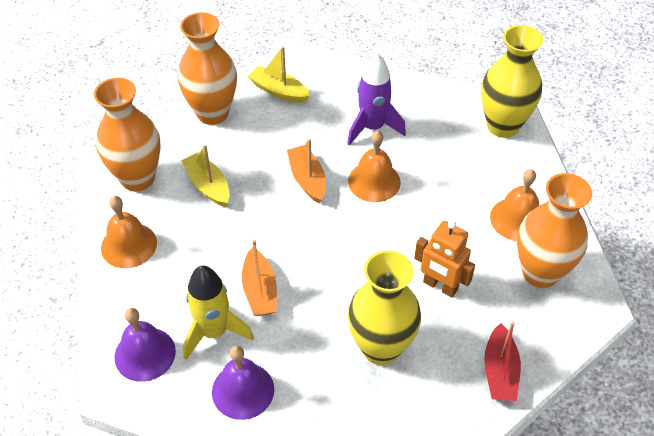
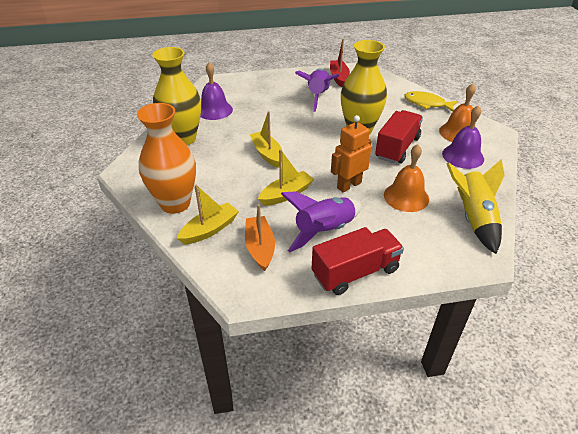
orange bell: [101,196,157,268] [348,131,401,202] [490,169,539,241] = 3 -> [384,144,429,212] [439,83,476,142] = 2
orange boat: [242,240,277,316] [287,139,326,203] = 2 -> [245,204,275,271] = 1
orange vase: [94,78,161,191] [178,12,237,125] [517,173,592,288] = 3 -> [137,103,196,214] = 1
purple rocket: [347,54,406,145] = 1 -> [281,191,362,253] [295,68,339,112] = 2
red truck: none = 0 -> [312,227,404,295] [375,110,423,164] = 2
yellow boat: [181,144,230,207] [248,46,310,103] = 2 -> [177,185,239,244] [250,111,282,168] [258,149,314,206] = 3
yellow fish: none = 0 -> [404,91,458,111] = 1

